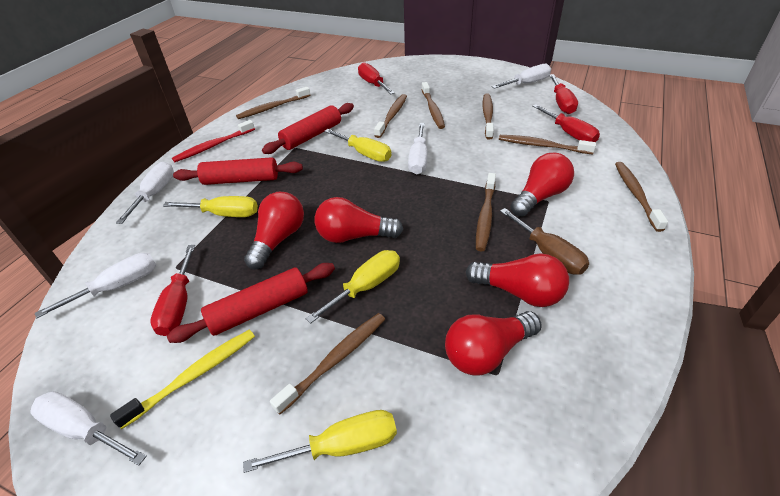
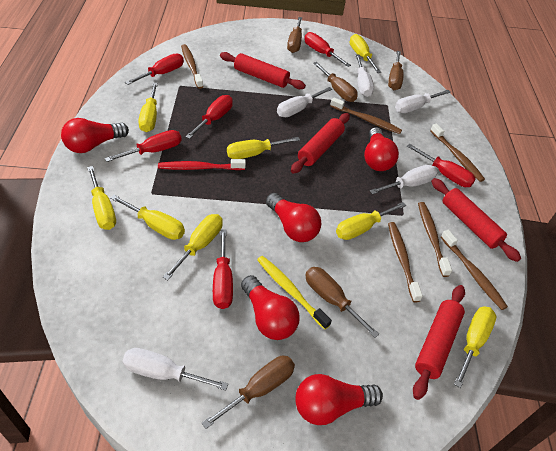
brown screwdriver: [500,208,589,275] = 1 -> [202,356,295,429] [287,17,302,53] [305,267,379,338] [313,62,358,102] [388,51,403,90] = 5
brown toothbrush: [236,87,310,119] [270,313,385,415] [374,94,407,138] [421,82,445,129] [476,173,496,251] [482,94,494,140] [499,135,596,154] [615,162,668,232] = 8 -> [181,44,203,89] [330,97,402,134] [388,222,423,302] [418,202,452,277] [430,123,485,182] [441,230,508,310] = 6
red rolling pin: [167,263,335,343] [173,157,303,185] [262,103,354,154] = 3 -> [220,52,306,89] [291,113,350,174] [413,285,465,400] [431,178,521,262] = 4
red screwdriver: [150,245,195,336] [358,62,395,94] [532,104,600,142] [549,74,578,114] = 4 -> [105,130,182,162] [125,53,184,85] [185,95,233,139] [213,229,233,309] [304,32,351,67] [407,144,476,187] = 6
yellow screwdriver: [163,196,258,217] [243,410,397,473] [305,250,400,324] [324,129,392,162] = 4 -> [87,166,116,230] [110,195,185,240] [139,83,158,132] [163,214,223,280] [227,137,300,159] [336,202,406,240] [350,34,381,73] [454,306,496,388] = 8

